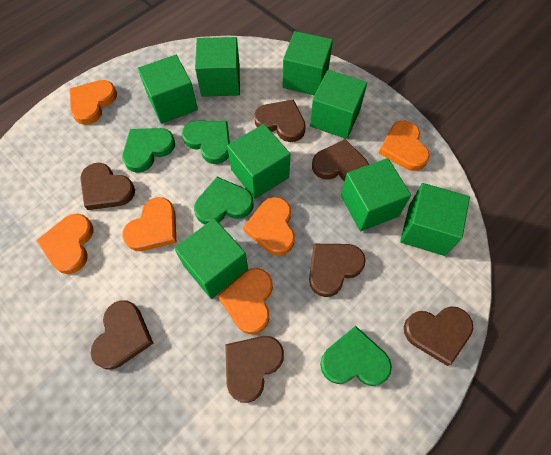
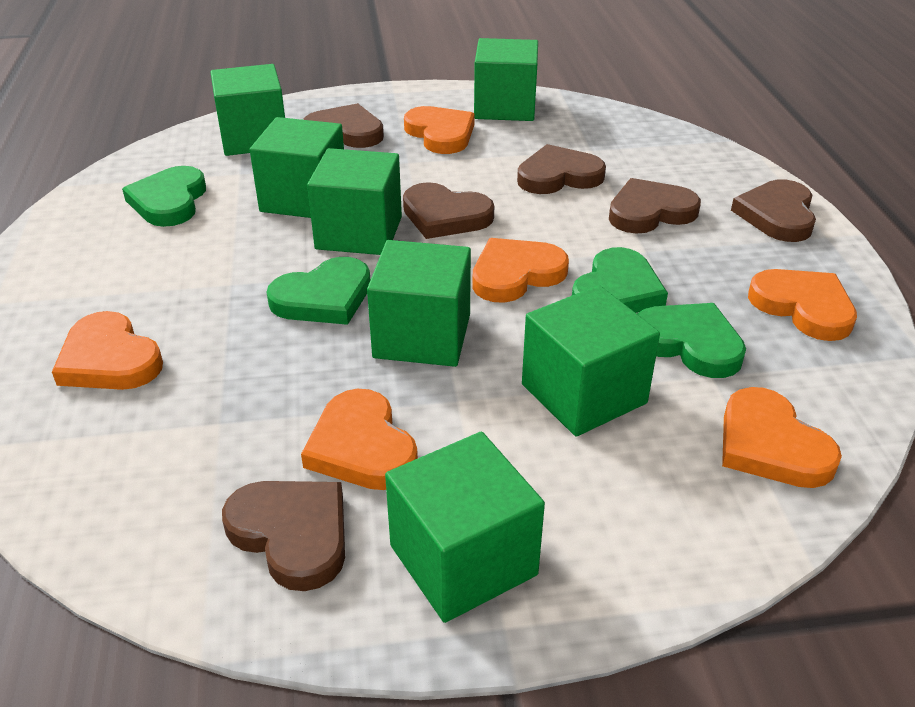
brown heart: [80,163,135,210] [91,300,154,369] [225,336,284,403] [254,99,306,142] [309,244,366,297] [312,139,369,181] [404,306,473,366] = 7 -> [222,481,345,591] [303,103,384,148] [403,182,494,239] [517,144,606,194] [609,178,701,233] [731,179,816,242] = 6
green cube: [138,55,198,124] [174,218,248,299] [195,37,240,97] [227,124,290,199] [283,31,333,96] [310,70,367,139] [341,158,411,231] [400,183,470,256] = 8 -> [211,64,285,156] [250,117,344,218] [307,148,402,255] [367,240,471,367] [385,432,545,623] [474,38,538,121] [522,285,660,437] = 7

